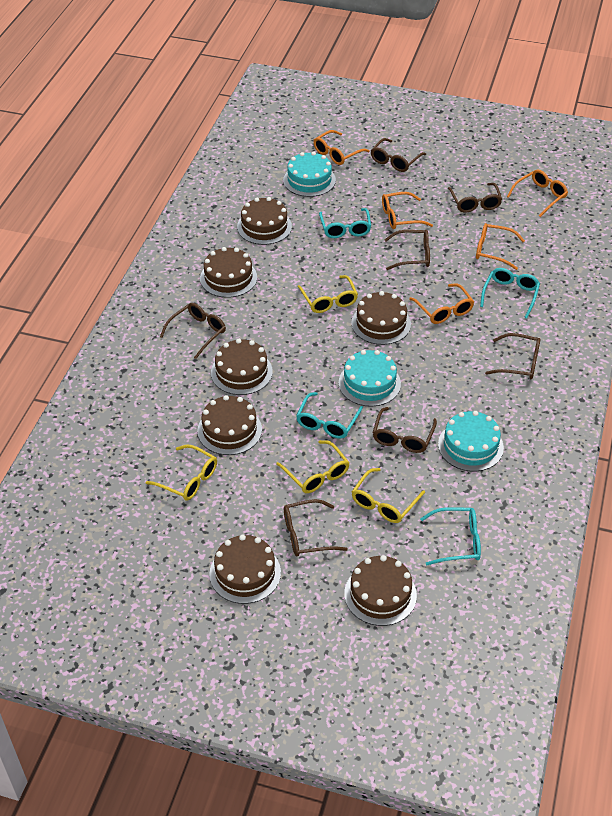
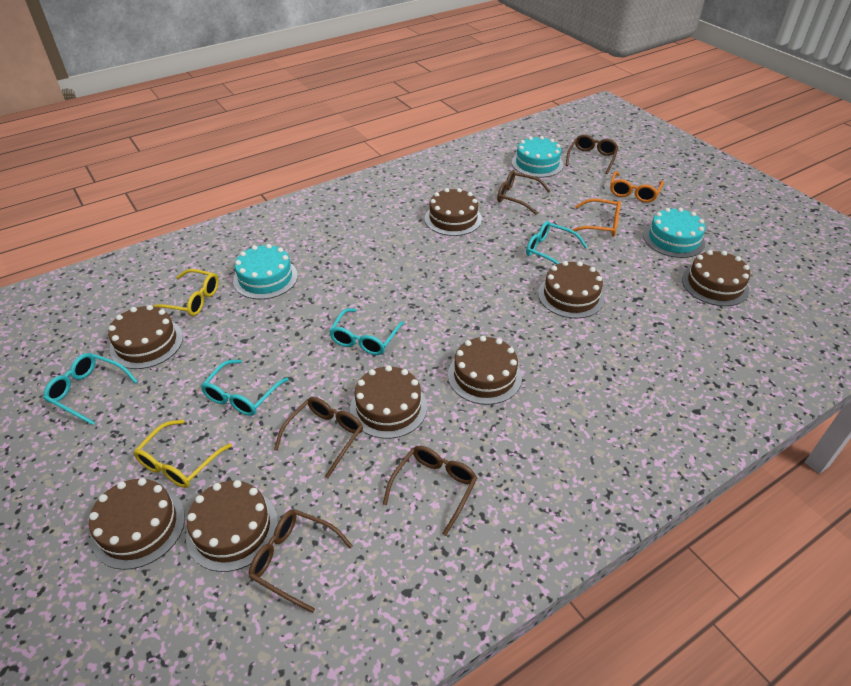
brown cake: [197,395,262,455] [200,247,257,298] [209,535,281,604] [211,339,273,395] [237,197,292,245] [344,555,417,626] [351,291,411,345] = 7 -> [89,478,185,570] [108,305,183,369] [186,480,278,572] [350,365,427,439] [425,188,482,236] [448,336,522,405] [538,261,605,318] [682,250,750,306] = 8
brown glasses: [160,303,226,359] [284,499,348,557] [371,138,426,172] [373,407,437,453] [384,230,430,270] [448,183,502,213] [485,333,541,379] = 7 -> [249,509,353,613] [274,397,363,478] [383,446,477,536] [497,170,550,215] [566,134,618,174] = 5
orange glasses: [314,130,370,165] [382,192,433,229] [409,284,474,324] [476,223,525,270] [507,170,568,217] = 5 -> [569,199,621,237] [610,171,664,203] = 2
yellow glasses: [146,445,217,501] [276,440,350,493] [298,275,358,313] [352,468,425,523] = 4 -> [133,420,232,488] [153,269,219,316] = 2

